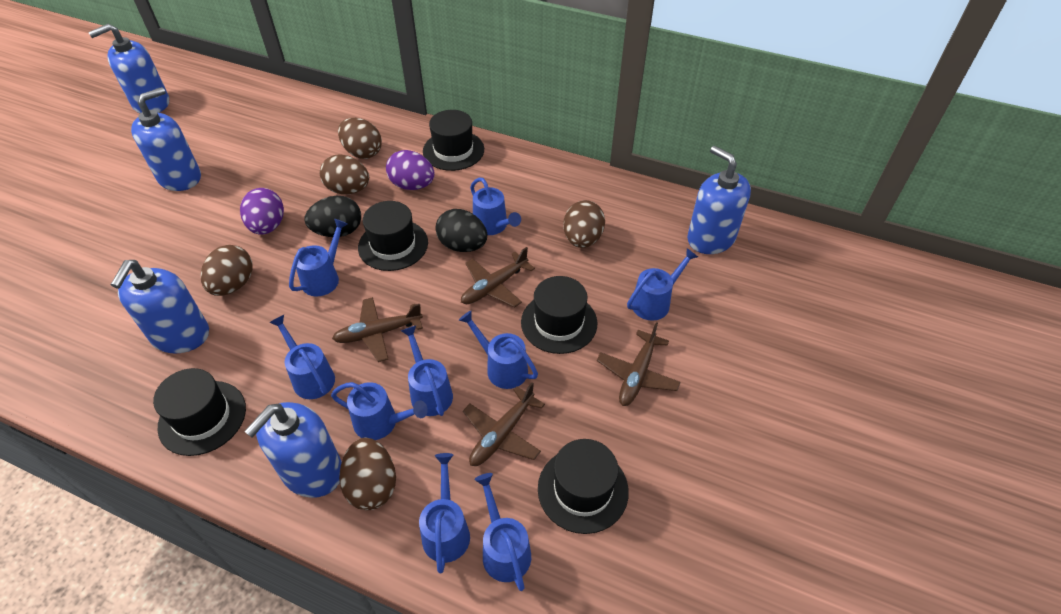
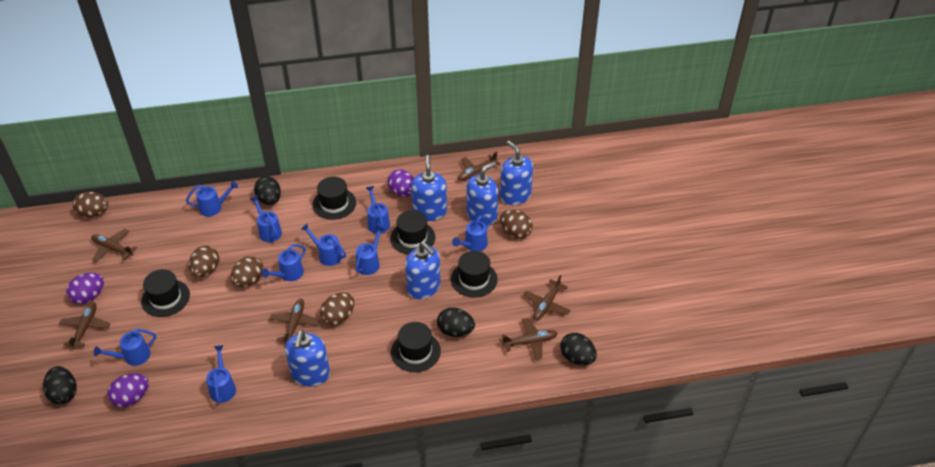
black egg: [305,196,361,237] [436,209,487,252] = 2 -> [43,366,77,405] [254,176,281,205] [437,307,475,337] [560,333,597,365] = 4
brown plane: [332,297,423,362] [461,247,535,308] [463,382,545,466] [597,322,681,406] = 4 -> [59,302,111,349] [91,229,137,263] [269,299,320,344] [457,152,501,181] [502,318,558,360] [523,275,571,321] = 6
purple egg: [240,188,284,235] [386,150,434,190] = 2 -> [66,273,104,304] [107,373,149,407] [387,169,414,197] = 3

